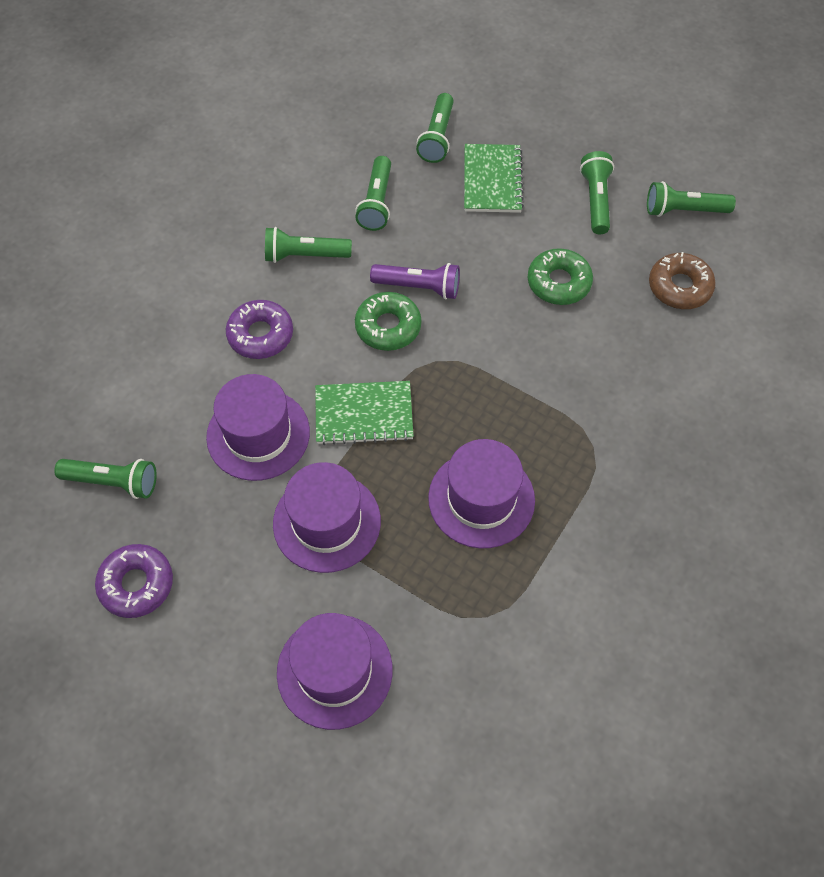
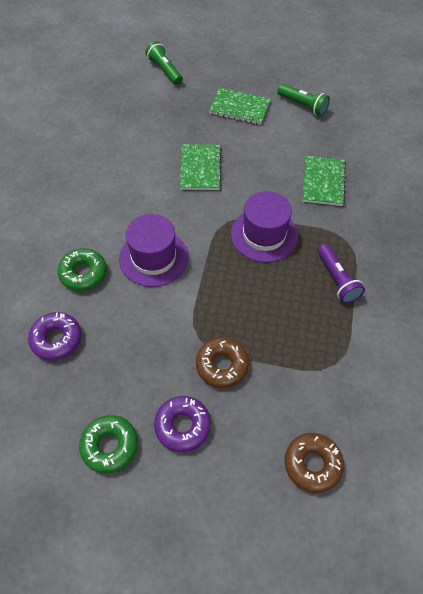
brown donut: [649,252,716,309] = 1 -> [196,337,249,388] [285,433,344,493] = 2
green flashlight: [54,459,157,499] [265,227,352,263] [355,156,391,231] [416,93,454,163] [580,151,614,234] [647,181,736,217] = 6 -> [145,41,183,85] [277,84,330,116] = 2
green notebook: [315,381,414,445] [464,144,524,213] = 2 -> [180,144,222,190] [209,88,270,125] [302,156,346,206] = 3
purple hat: [206,374,310,481] [273,462,381,573] [277,613,393,730] [428,439,535,548] = 4 -> [119,214,189,287] [231,191,298,262] = 2

